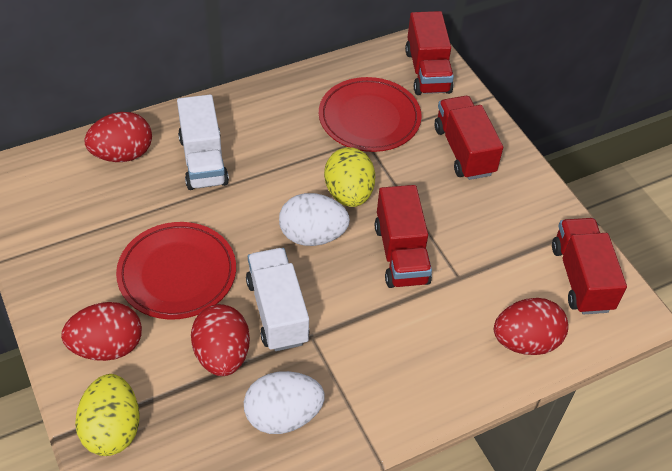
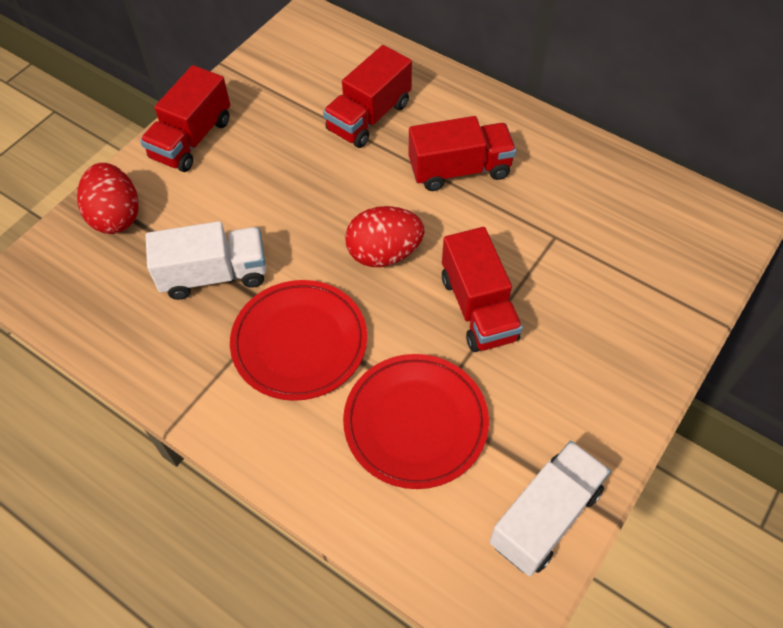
red egg: [61,302,142,361] [84,112,152,162] [191,304,250,376] [494,298,568,355] = 4 -> [77,163,139,234] [345,206,424,267] = 2
white egg: [244,371,325,434] [279,193,350,246] = 2 -> none = 0
yellow egg: [75,374,140,456] [324,147,375,207] = 2 -> none = 0

